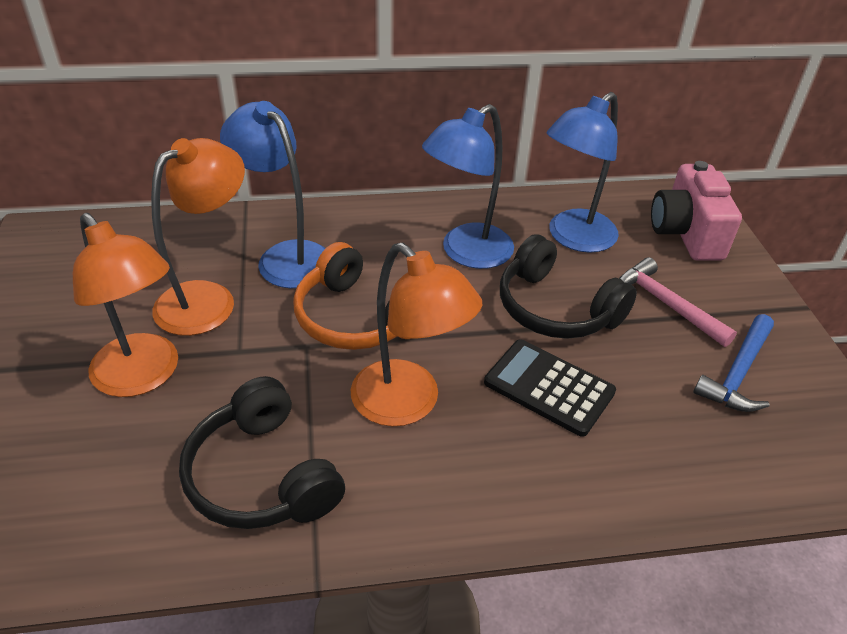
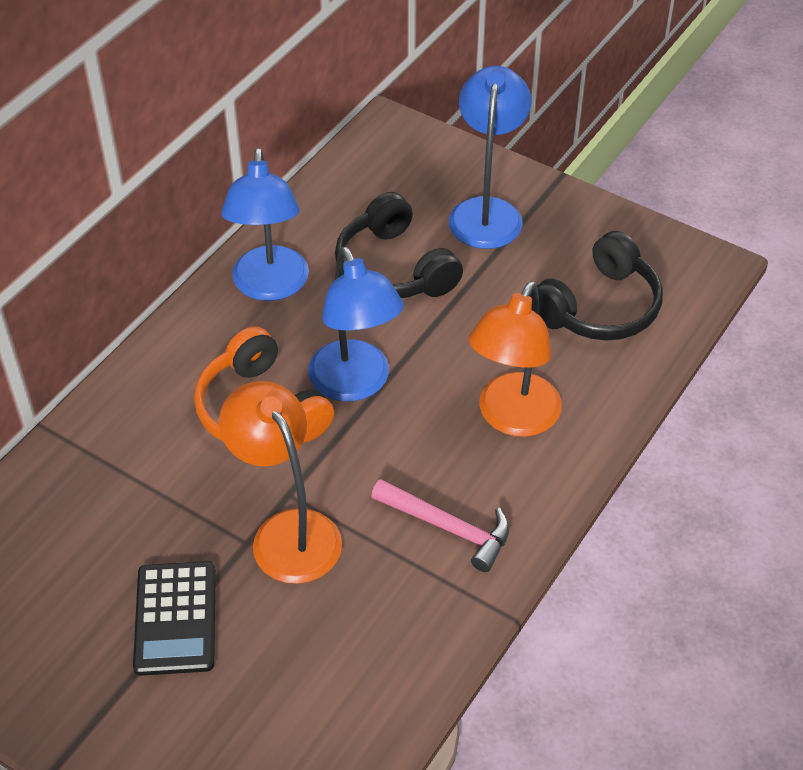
blue hammer: [693,314,774,412] = 1 -> none = 0
orange lamp: [73,213,178,397] [151,138,245,336] [351,242,482,427] = 3 -> [219,381,342,584] [468,281,562,437] = 2
pink camera: [651,161,742,260] = 1 -> none = 0

